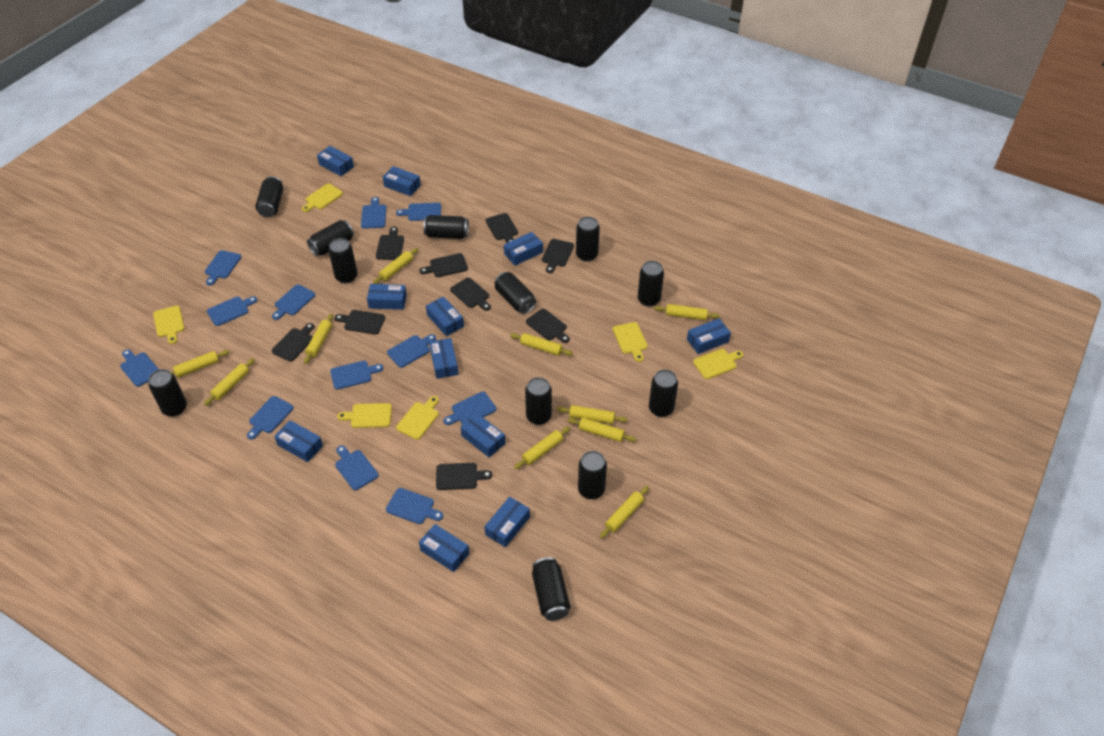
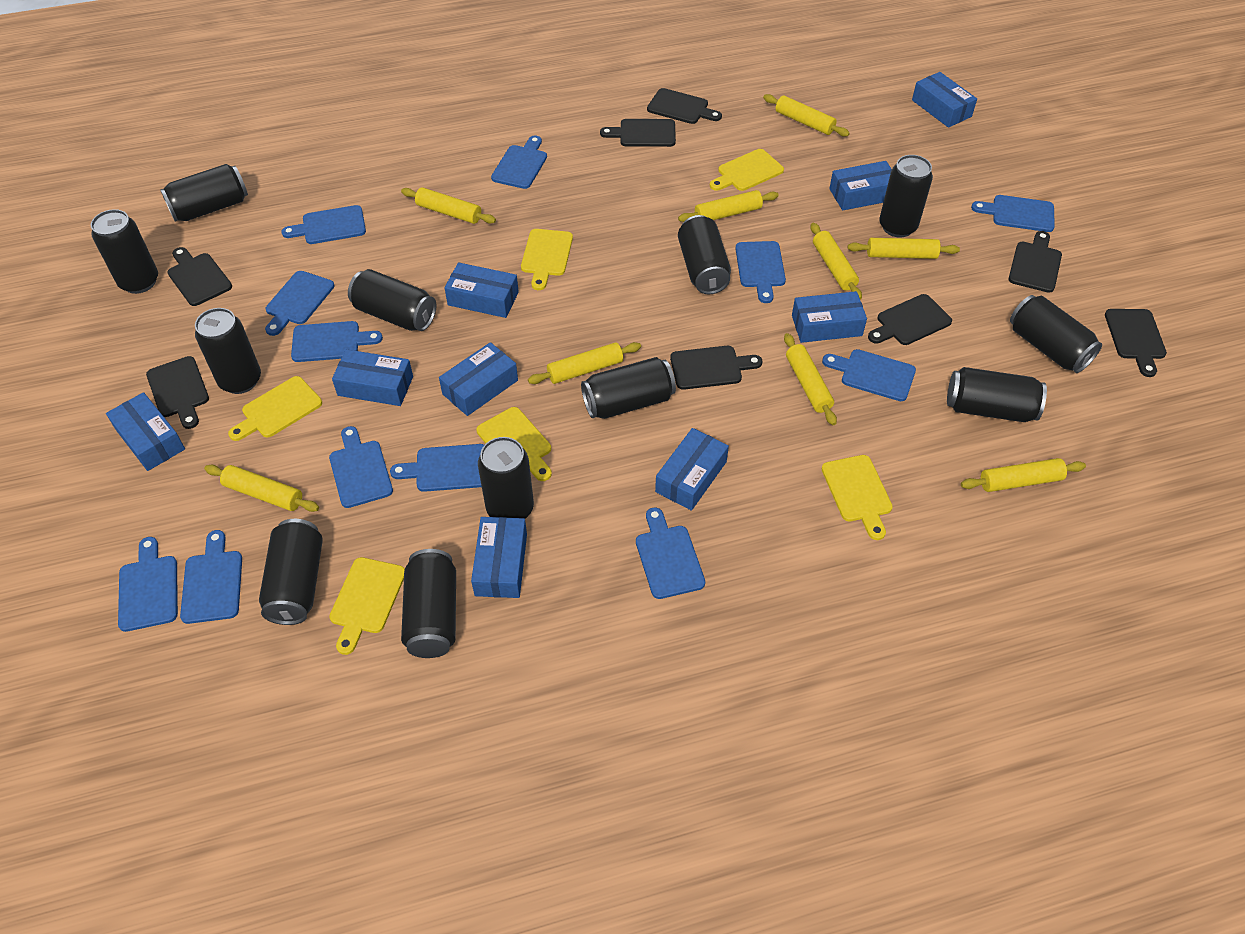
black cutting board: [272,323,314,362] [335,310,385,335] [376,227,404,260] [420,253,468,277] [436,463,492,490] [450,278,491,311] [486,213,518,243] [526,309,570,343] [542,239,574,273] = 9 -> [146,356,209,429] [167,247,232,306] [600,119,676,147] [647,88,722,124] [670,346,762,390] [868,294,952,345] [1009,231,1062,293] [1105,309,1167,377] = 8
blue box: [274,420,323,462] [317,146,354,176] [367,284,407,310] [383,166,421,196] [419,524,470,572] [426,296,464,336] [429,338,458,379] [460,413,506,458] [485,497,530,547] [504,232,543,266] [687,318,731,354] = 11 -> [106,392,185,471] [332,349,413,406] [439,342,518,416] [445,262,519,318] [471,517,527,598] [655,428,729,511] [792,291,867,343] [829,161,892,211] [912,72,977,128] = 9
yellow rolling pin: [170,350,229,378] [204,358,255,406] [304,314,333,364] [373,248,418,284] [510,333,573,356] [514,426,570,469] [557,405,628,424] [567,418,636,442] [600,486,649,538] [654,304,720,320] = 10 -> [204,465,319,512] [401,187,496,224] [528,342,641,384] [678,190,779,222] [763,94,850,137] [784,333,837,425] [810,223,862,300] [848,238,960,259] [961,458,1086,492] = 9

